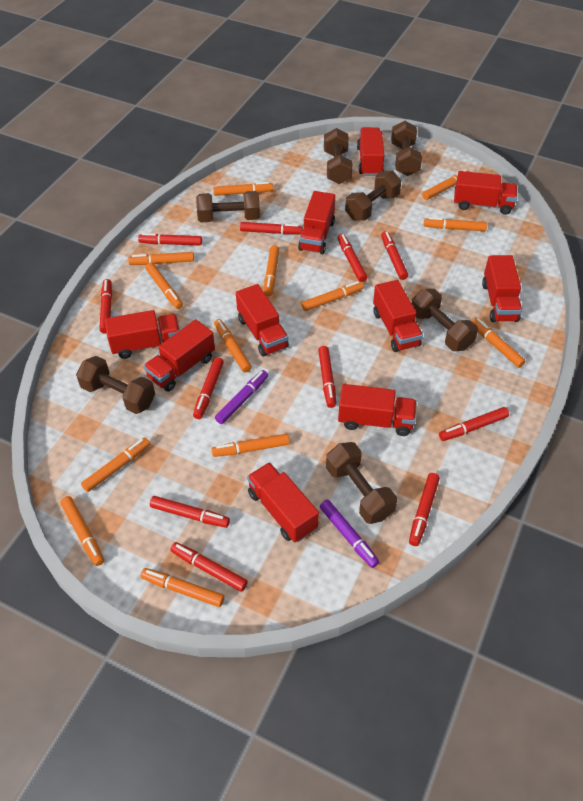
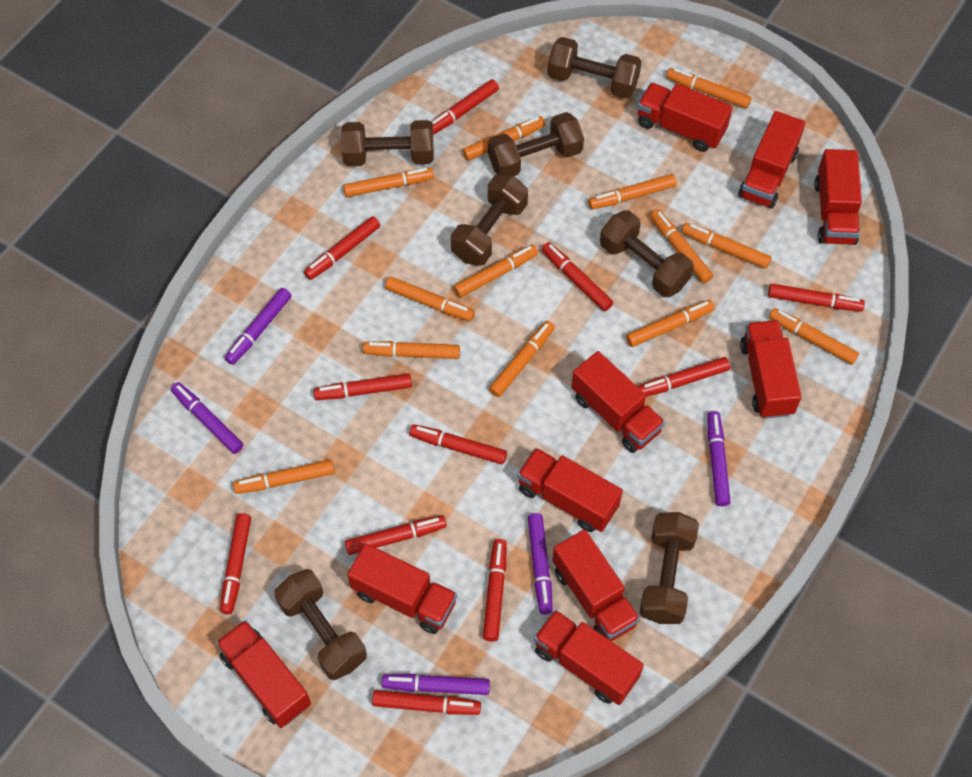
purple marker: [215,370,268,424] [320,500,379,568] = 2 -> [171,382,244,454] [225,288,292,365] [382,674,490,695] [528,513,553,614] [707,411,731,506] = 5

